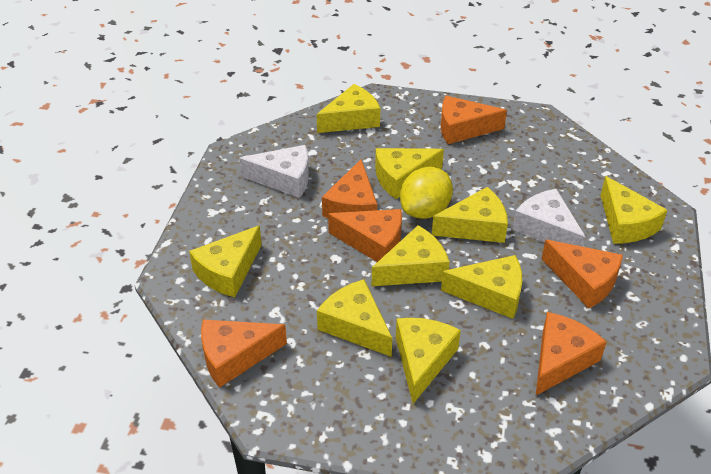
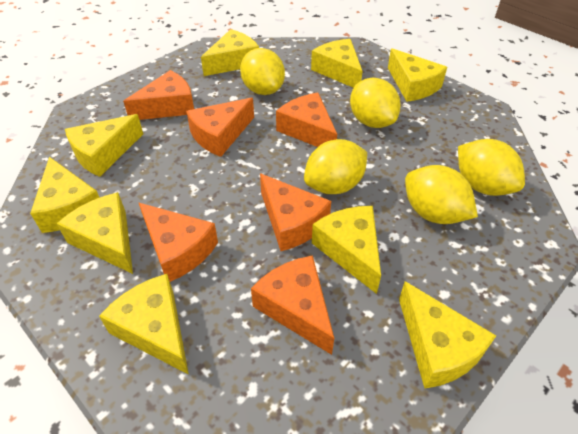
white cheese: [239,145,309,198] [512,189,586,247] = 2 -> none = 0
yellow lemon: [400,167,453,219] = 1 -> [240,48,285,95] [304,139,367,194] [350,78,400,128] [405,165,478,224] [458,139,525,196] = 5

